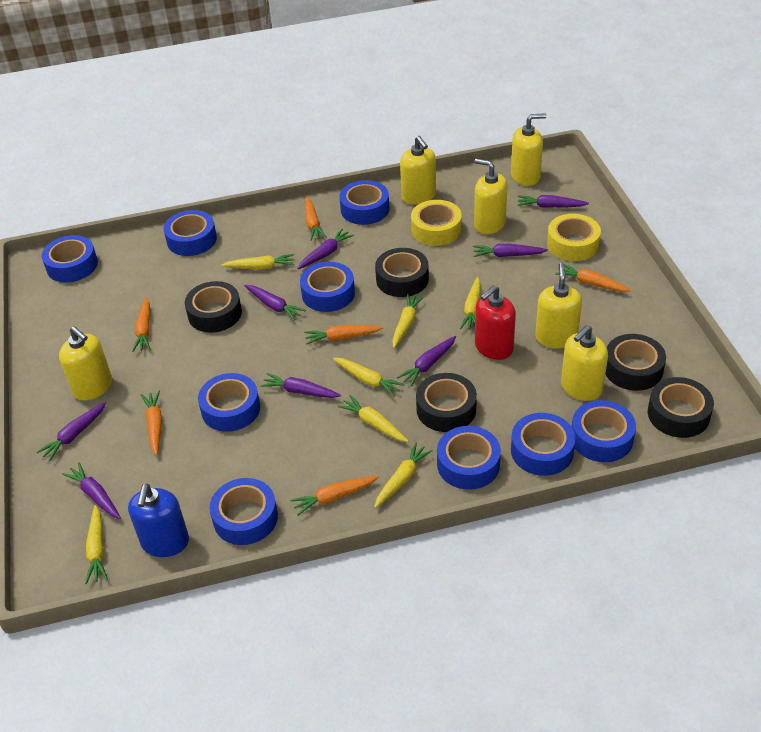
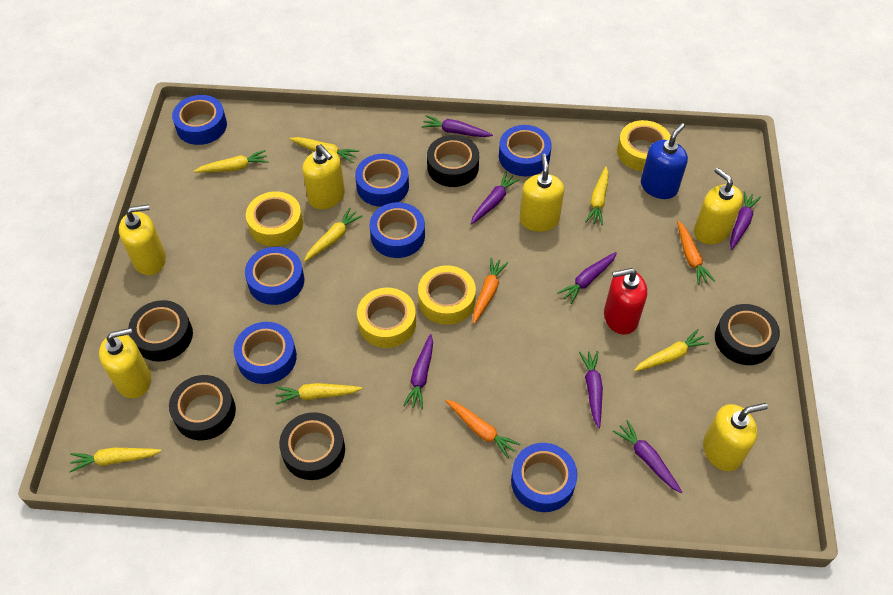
blue tape: [42,235,98,283] [163,210,217,256] [198,373,260,432] [209,478,278,545] [300,262,355,312] [339,180,389,225] [437,426,501,490] [511,413,576,476] [572,400,636,462] = 9 -> [172,95,227,145] [234,322,297,384] [245,247,304,305] [355,154,409,207] [370,202,425,258] [499,125,552,176] [511,443,577,512] = 7
orange carrot: [132,297,151,352] [141,391,162,455] [290,476,379,515] [304,325,384,345] [305,197,327,241] [555,264,631,292] = 6 -> [446,400,520,459] [473,257,508,324] [677,221,715,285] = 3
purple carrot: [37,402,106,461] [62,462,121,519] [244,285,306,321] [260,373,341,398] [297,229,354,269] [397,336,456,386] [473,244,548,257] [518,195,589,208] = 8 -> [403,334,433,409] [422,115,493,137] [471,172,520,224] [558,252,617,304] [579,351,603,428] [613,420,682,493] [730,191,761,250] = 7
yellow tape: [411,200,462,246] [547,214,601,261] = 2 -> [246,191,303,247] [357,288,416,348] [418,265,476,325] [617,120,671,171] = 4

